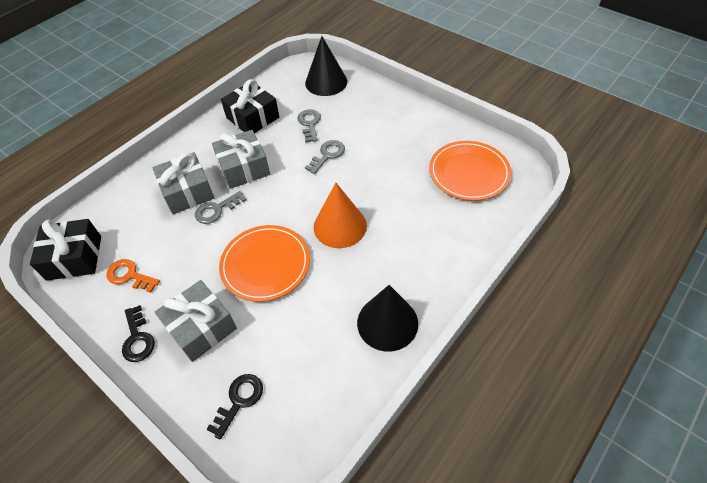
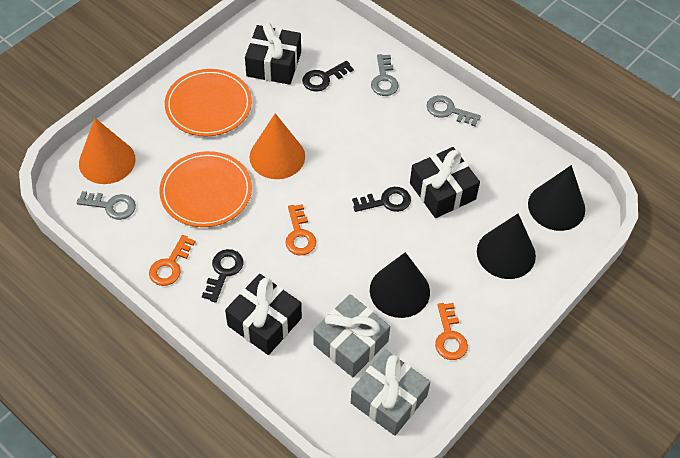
black cone: [305,36,347,96] [357,285,418,352] = 2 -> [370,252,430,318] [477,214,536,279] [528,165,585,231] = 3
black gift: [30,219,101,281] [221,79,279,133] = 2 -> [225,274,302,355] [245,22,301,85] [410,147,480,218] = 3
black key: [122,305,155,362] [206,374,263,440] = 2 -> [202,249,243,303] [302,61,354,92] [352,187,411,212] = 3
grey gift: [152,152,214,214] [155,280,237,362] [212,130,270,189] = 3 -> [313,294,390,377] [351,350,430,436] = 2
orange cone: [314,183,367,248] = 1 -> [79,118,136,184] [250,113,305,179] = 2
orange key: [106,259,160,293] = 1 -> [149,235,195,286] [285,204,316,255] [435,303,468,360] = 3

